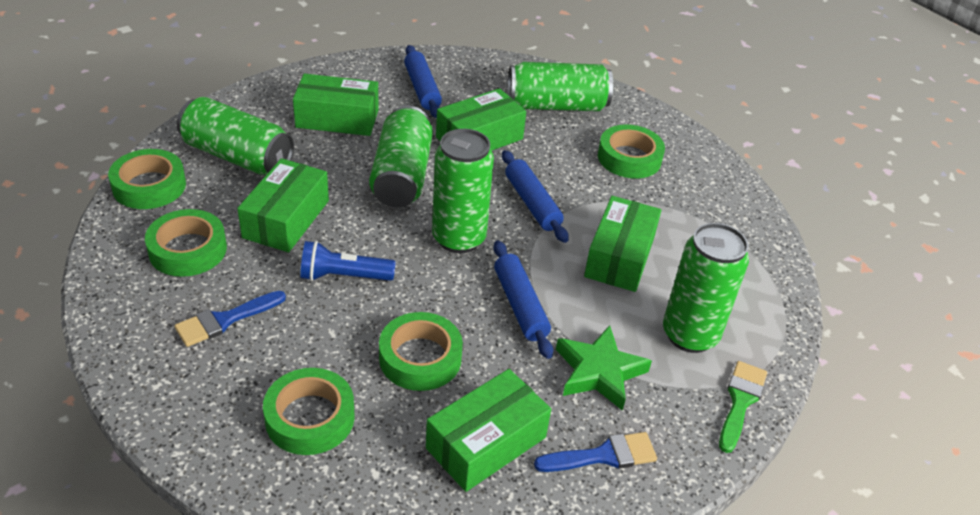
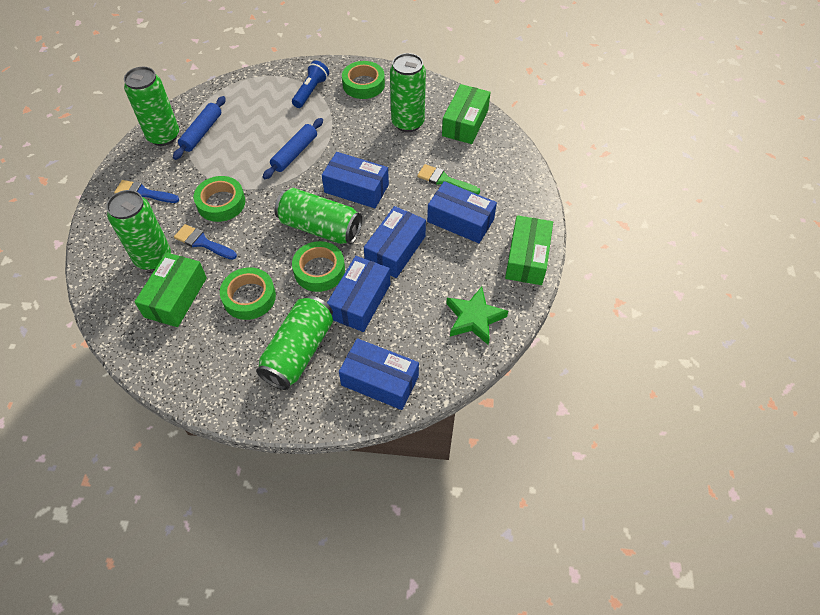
blue box: none = 0 -> [322,152,389,208] [327,256,391,332] [339,338,419,410] [364,206,426,278] [427,181,497,243] = 5
blue rolling pin: [404,45,442,118] [493,240,553,359] [502,150,569,243] = 3 -> [173,96,226,160] [263,118,323,179] = 2
green box: [237,158,329,252] [293,74,378,136] [426,369,551,492] [436,88,526,151] [584,196,661,292] = 5 -> [134,252,207,327] [442,84,491,144] [505,215,553,285] = 3
green tape: [108,149,186,209] [145,209,227,277] [263,368,355,455] [379,312,463,391] [598,124,665,179] = 5 -> [193,176,245,222] [220,267,276,320] [292,241,345,292] [342,61,385,99] = 4

